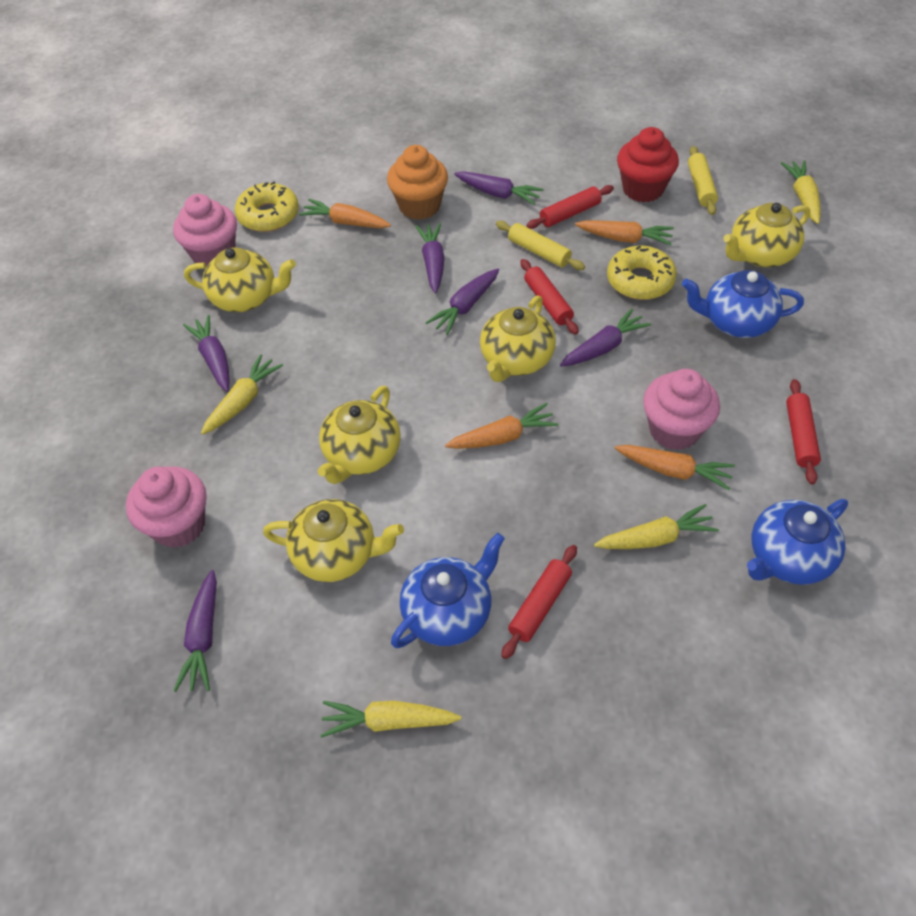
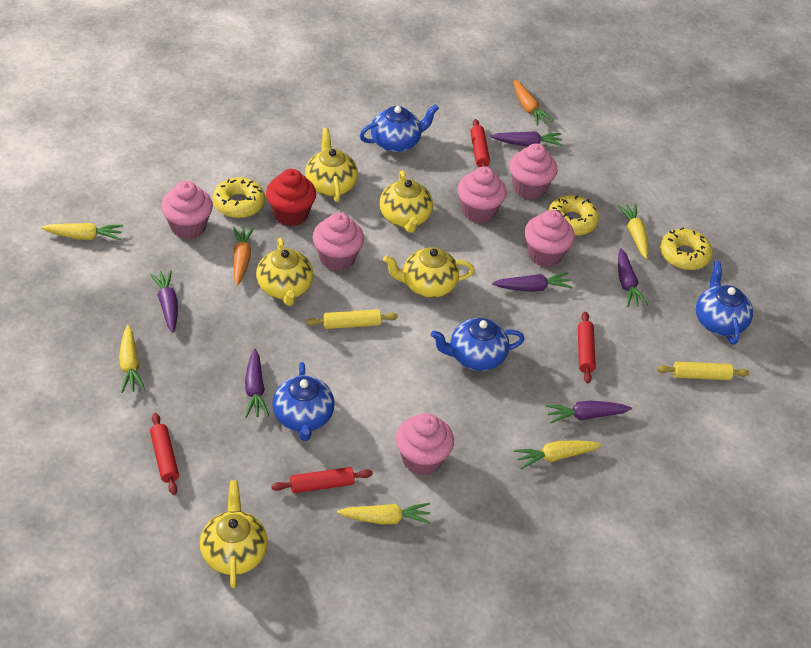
blue teapot: [391,533,505,648] [682,270,804,338] [747,499,848,585] = 3 -> [272,362,335,441] [359,104,439,152] [431,318,525,371] [696,261,753,344] = 4
orange carrot: [299,199,391,228] [445,403,559,449] [575,220,674,245] [615,445,735,490] = 4 -> [233,226,254,285] [514,80,553,126] = 2
orange cupcake: [387,145,448,220] = 1 -> none = 0
pink cupcake: [126,466,207,548] [173,194,237,269] [643,369,720,450] = 3 -> [161,181,213,239] [313,213,364,271] [396,413,454,475] [458,166,507,223] [509,143,557,199] [524,210,575,267] = 6
yellow carrot: [201,354,283,435] [320,701,461,738] [594,504,719,549] [781,160,821,224] = 4 -> [41,223,123,240] [119,325,145,393] [337,503,431,524] [514,440,601,469] [617,203,648,259] = 5
yellow donut: [235,181,299,232] [607,245,677,300] = 2 -> [213,177,265,218] [548,195,599,236] [660,228,713,270] = 3

